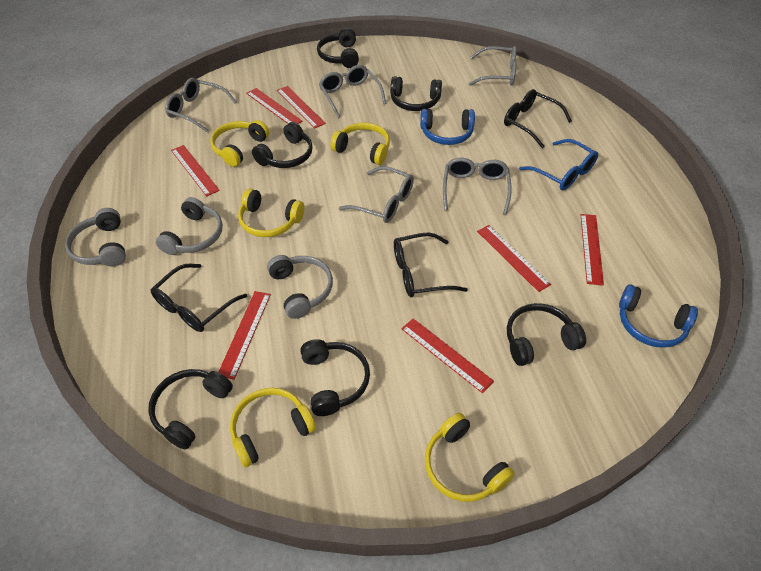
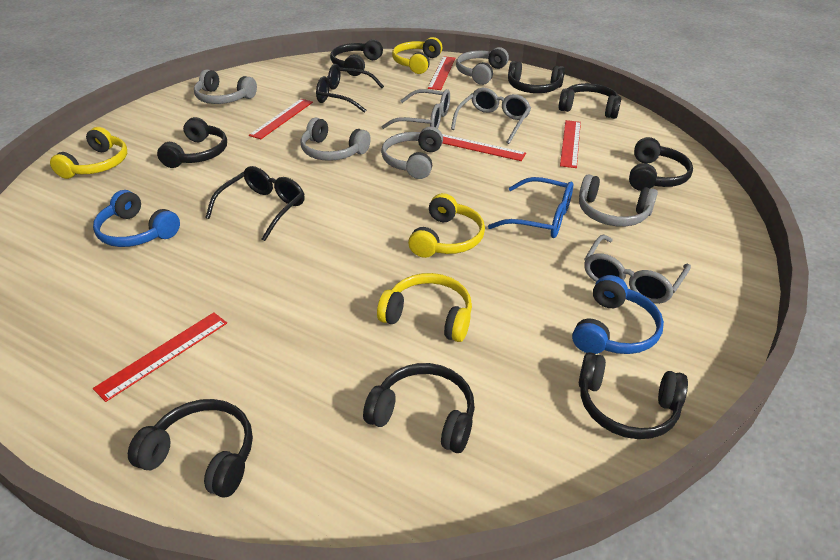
black glasses: [151,264,247,332] [394,233,468,298] [504,89,572,148] = 3 -> [205,166,305,241] [316,64,384,113] = 2
black headphones: [148,369,233,450] [252,122,313,168] [300,339,370,416] [317,28,359,68] [390,76,442,111] [507,303,586,366] = 6 -> [128,399,253,498] [157,117,227,168] [330,39,383,76] [363,363,475,453] [508,61,565,93] [559,83,621,119] [579,352,688,439] [629,137,693,191] = 8
grey glasses: [165,78,237,132] [319,65,386,118] [339,166,414,223] [443,158,512,214] [469,46,516,86] = 5 -> [381,89,450,129] [451,88,531,144] [584,234,691,304] = 3
grey headphones: [65,208,126,266] [156,197,223,255] [267,255,333,319] = 3 -> [194,69,257,104] [301,118,371,161] [381,127,443,179] [456,47,509,85] [579,174,658,226] = 5
red ruler: [171,145,220,196] [219,291,271,380] [246,88,303,124] [277,86,326,128] [401,318,494,393] [477,225,551,292] [580,214,604,286] = 7 -> [93,312,227,402] [249,99,313,139] [428,56,455,90] [442,134,526,161] [560,120,581,168] = 5
yellow headphones: [210,120,269,167] [230,388,316,467] [238,188,304,237] [330,122,390,165] [425,413,515,502] = 5 -> [50,127,127,179] [377,273,472,342] [392,37,442,74] [408,193,485,258] = 4

